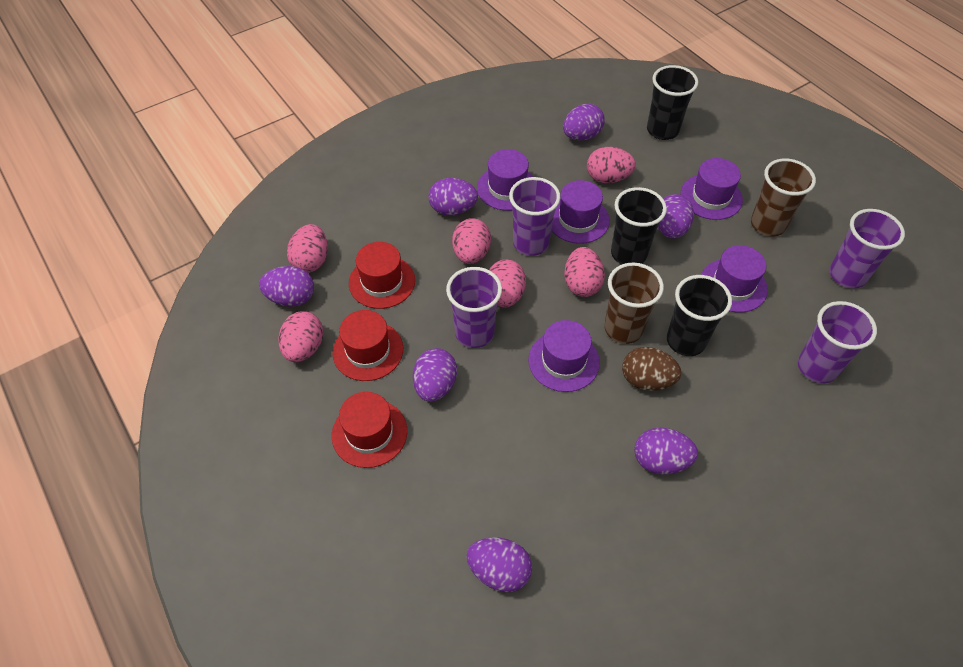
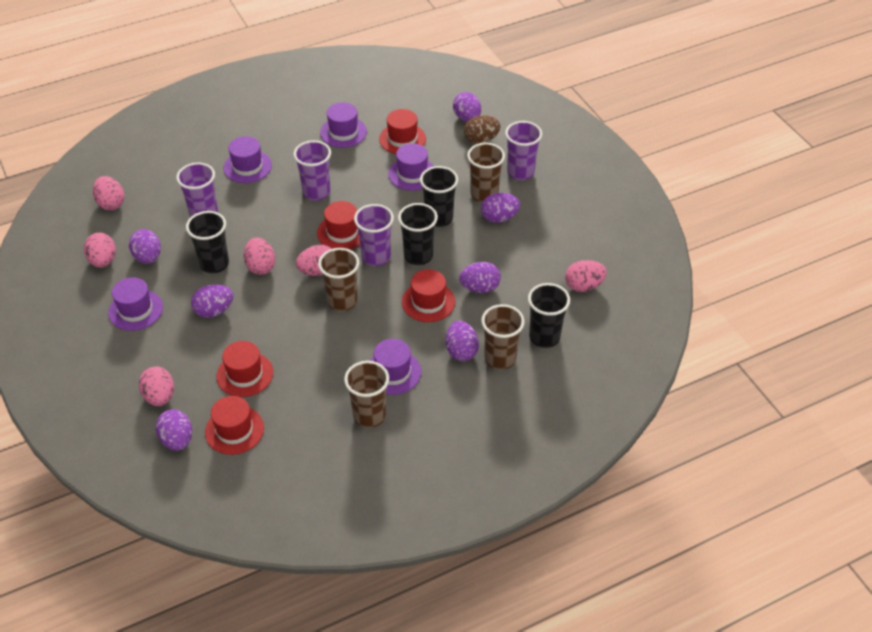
black cup: [611,187,667,264] [647,65,698,140] [667,275,732,356] = 3 -> [186,211,229,273] [398,203,438,265] [420,166,458,227] [528,283,570,348] = 4
brown cup: [604,262,664,344] [751,158,816,237] = 2 -> [318,248,359,312] [344,361,389,428] [467,143,505,203] [481,304,525,370] = 4
red hat: [332,310,403,381] [332,392,407,468] [349,242,415,309] = 3 -> [205,396,264,455] [217,341,273,397] [317,201,360,250] [379,109,426,154] [402,269,455,322] = 5

